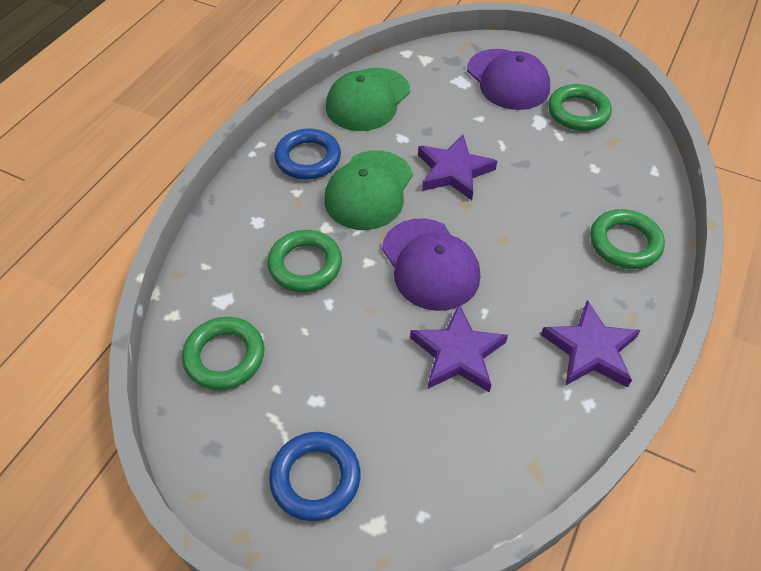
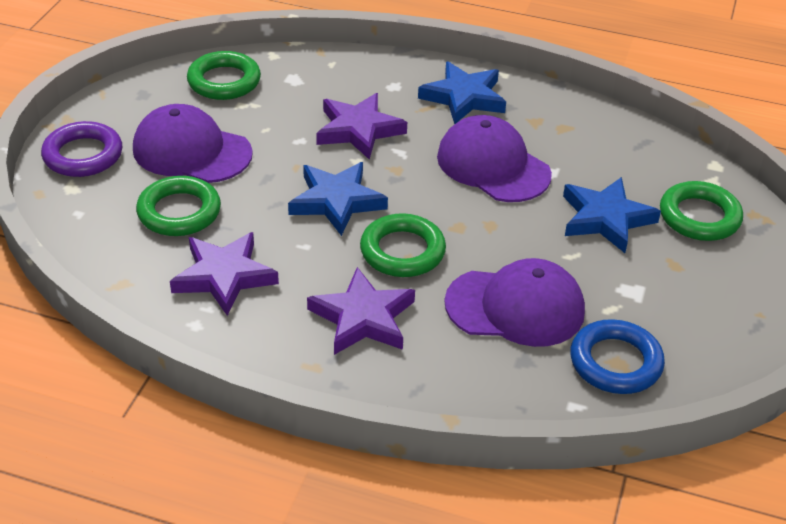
blue ring: [269,432,360,521] [274,128,341,179] = 2 -> [570,319,665,394] = 1
blue star: none = 0 -> [288,162,388,236] [418,61,506,124] [563,177,661,253] = 3
green cap: [324,150,413,230] [326,68,410,131] = 2 -> none = 0
purple cap: [382,218,480,311] [467,49,550,110] = 2 -> [133,104,253,183] [437,115,552,202] [444,258,585,347] = 3
purple ring: none = 0 -> [41,121,123,177] = 1

